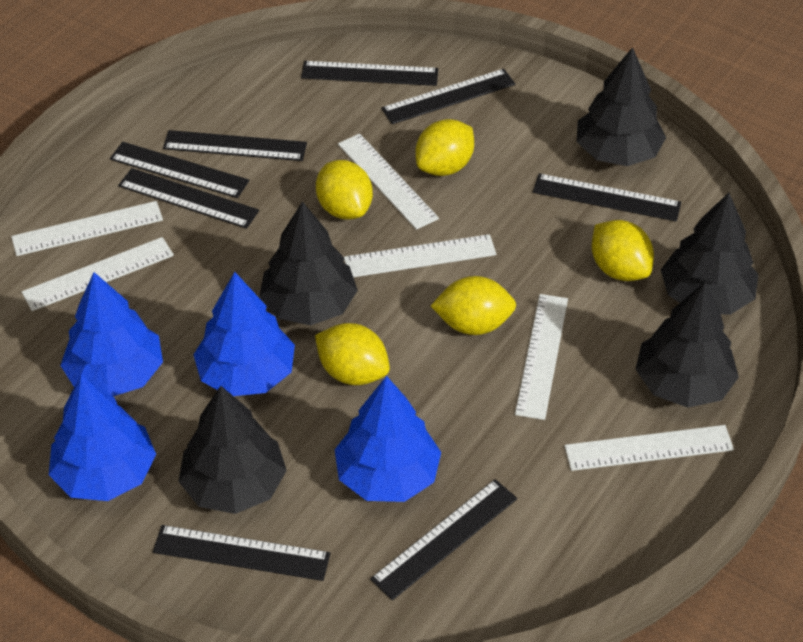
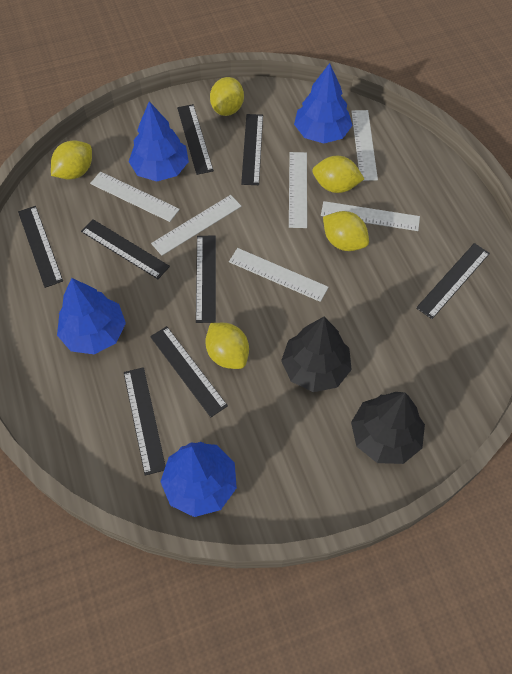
black tree: [178,386,287,514] [259,201,358,325] [577,47,666,166] [635,282,739,408] [661,193,759,315] = 5 -> [281,317,352,392] [351,392,425,464] = 2

